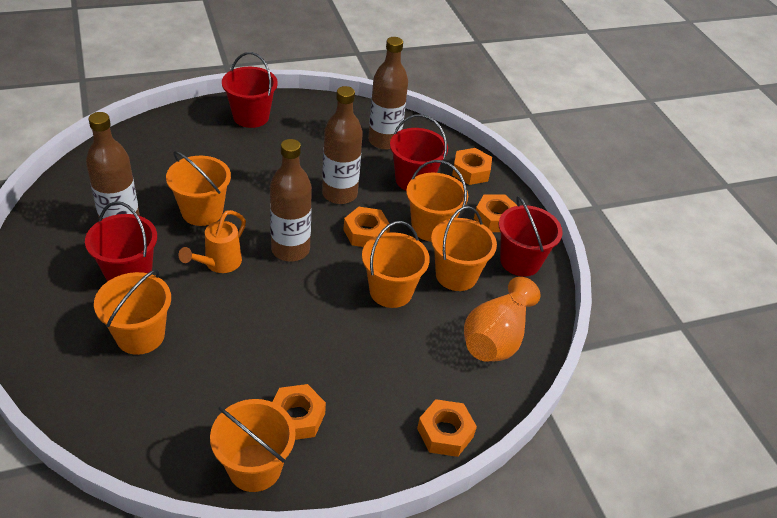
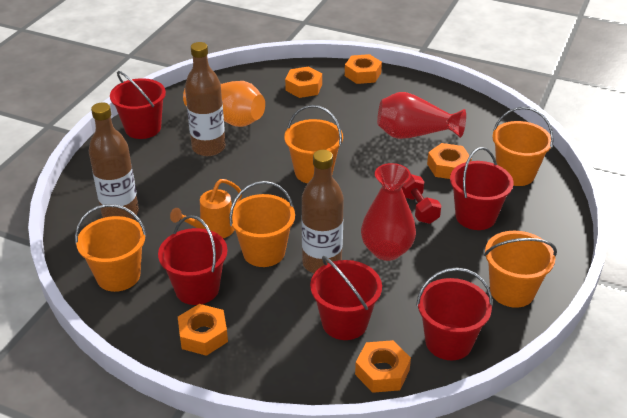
brown bottle: [86,112,140,219] [270,139,312,262] [322,86,363,204] [368,37,408,150] = 4 -> [89,102,139,219] [185,42,226,156] [301,150,344,273] = 3
orange bucket: [94,269,171,355] [166,151,231,226] [210,399,296,492] [362,221,430,308] [406,160,468,242] [431,206,497,291] = 6 -> [75,204,147,292] [229,181,295,267] [284,105,343,183] [484,231,557,308] [492,107,554,186] = 5
red bucket: [85,201,157,282] [222,52,278,128] [390,114,448,191] [499,196,563,277] = 4 -> [110,71,166,139] [158,215,228,305] [310,256,382,340] [416,268,493,360] [450,147,513,230] = 5
red dumbbell: none = 0 -> [402,174,442,224] = 1
red vase: none = 0 -> [361,163,416,261] [377,92,466,139] = 2

